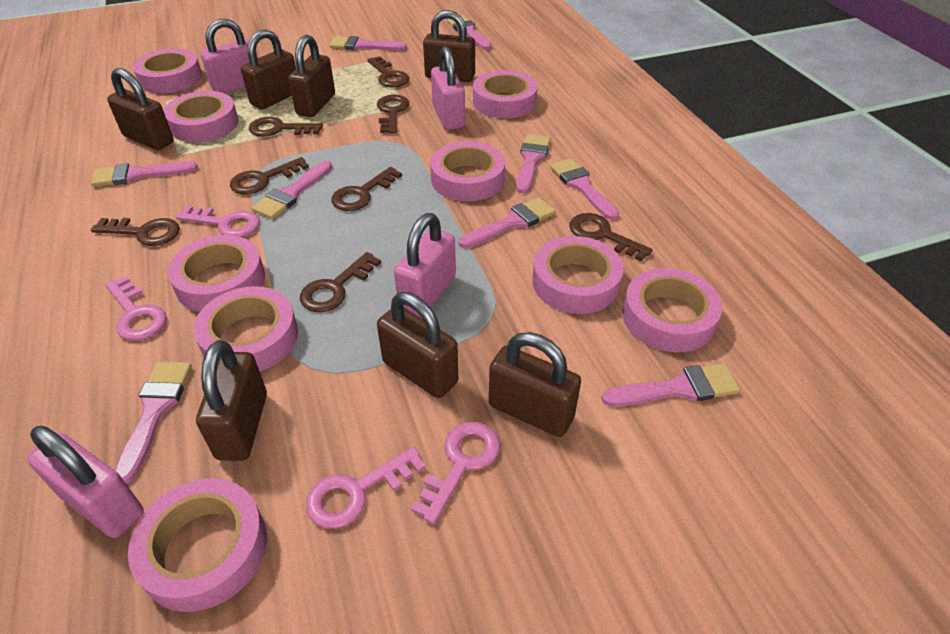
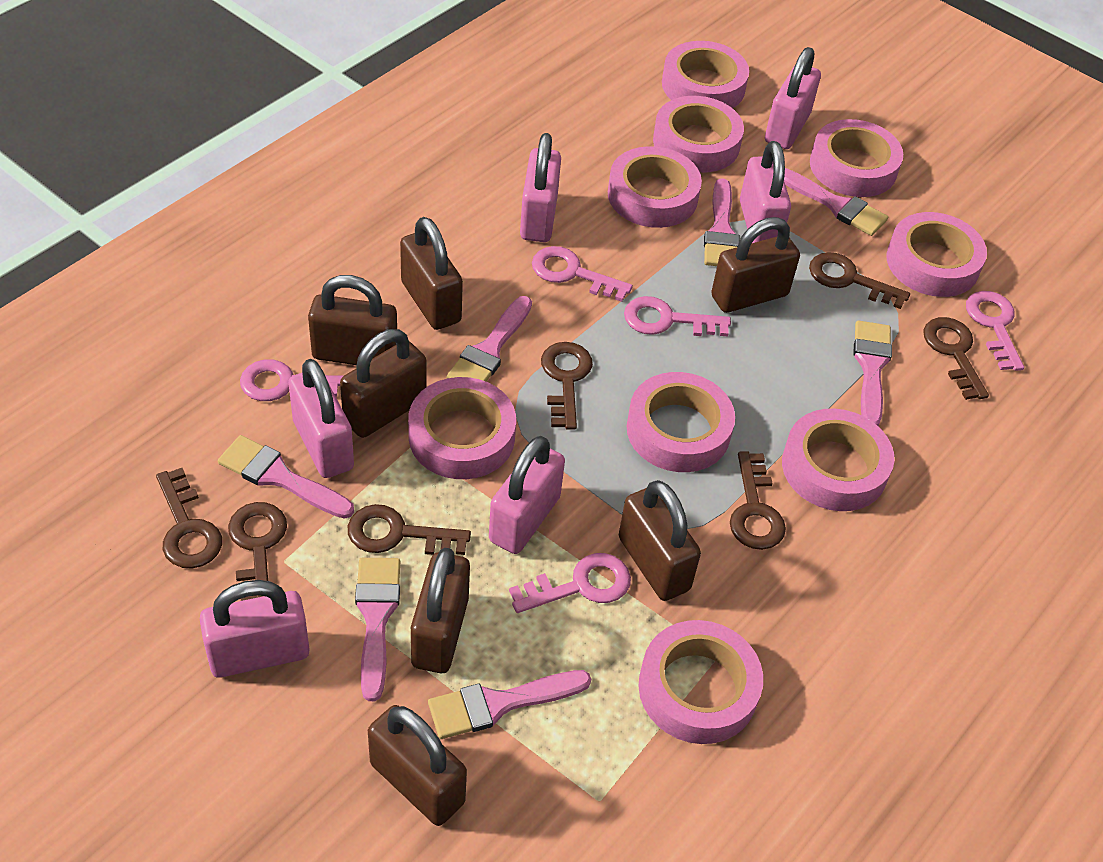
brown key: [91,218,180,246] [230,157,309,194] [249,117,323,137] [300,252,381,312] [331,167,402,211] [367,56,409,87] [377,95,409,134] [569,213,653,261] = 8 -> [156,468,222,569] [228,502,287,601] [348,504,471,555] [541,342,593,430] [730,451,786,550] [809,252,910,309] [923,317,989,400] = 7
pink brush: [91,161,198,187] [115,362,192,484] [251,160,332,219] [329,36,407,50] [447,16,492,50] [459,197,555,248] [516,134,551,193] [550,158,619,220] [601,363,740,407] = 9 -> [218,435,354,519] [355,558,400,701] [428,670,591,739] [446,296,532,382] [704,178,740,266] [784,168,888,236] [854,320,892,426] = 7
pink key: [105,276,166,341] [176,206,260,237] [306,446,426,529] [411,422,500,524] = 4 -> [240,359,343,401] [509,553,631,613] [532,246,633,302] [624,296,731,336] [966,291,1024,371] = 5
pink padlock: [27,426,144,538] [201,19,258,94] [394,213,456,318] [431,46,465,130] = 4 -> [200,580,310,678] [288,359,354,478] [489,436,565,554] [520,133,561,242] [740,141,791,243] [765,47,821,149] = 6

